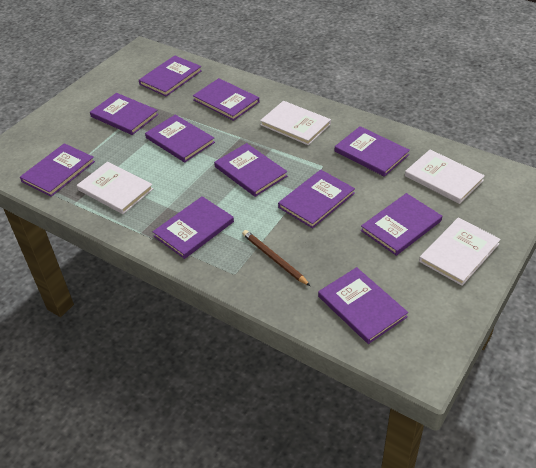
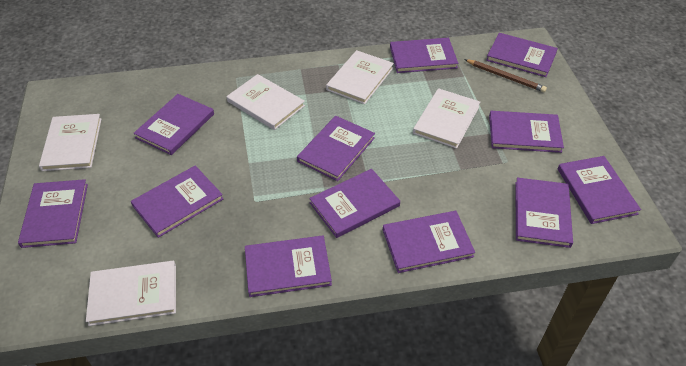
purple book: [20,143,95,197] [90,93,158,135] [139,55,202,96] [145,115,215,163] [153,196,234,259] [193,78,260,121] [214,143,287,197] [278,170,355,229] [318,267,408,344] [335,126,410,177] [361,193,442,256] = 11 -> [18,179,88,248] [131,166,223,238] [134,94,214,155] [245,235,332,297] [297,116,375,181] [309,169,400,238] [383,211,475,273] [390,38,458,73] [486,33,558,77] [489,111,564,153] [515,178,573,248] [558,156,641,224] = 12
white book: [77,162,153,214] [260,101,331,145] [405,149,485,204] [419,218,501,286] = 4 -> [39,114,102,171] [86,261,176,326] [226,74,305,130] [326,50,394,104] [413,88,480,149] = 5

